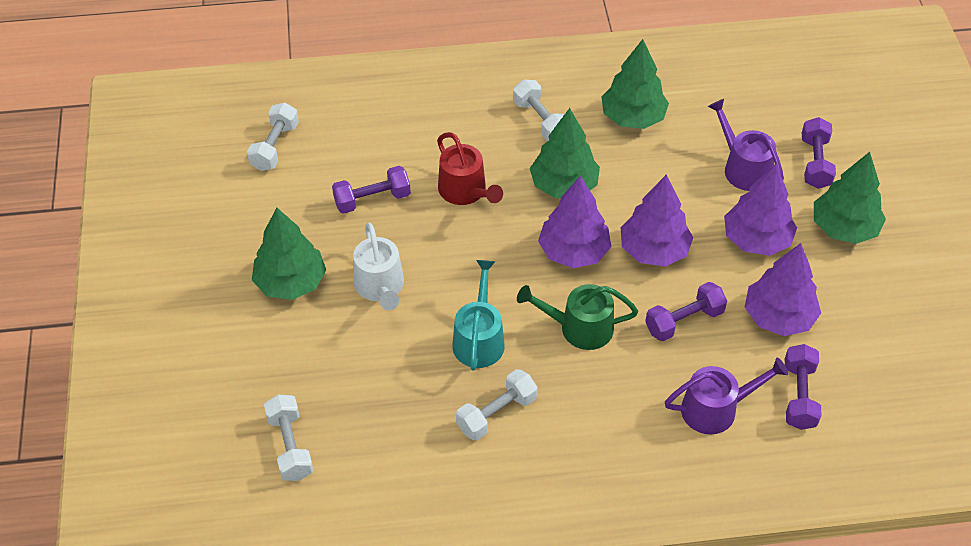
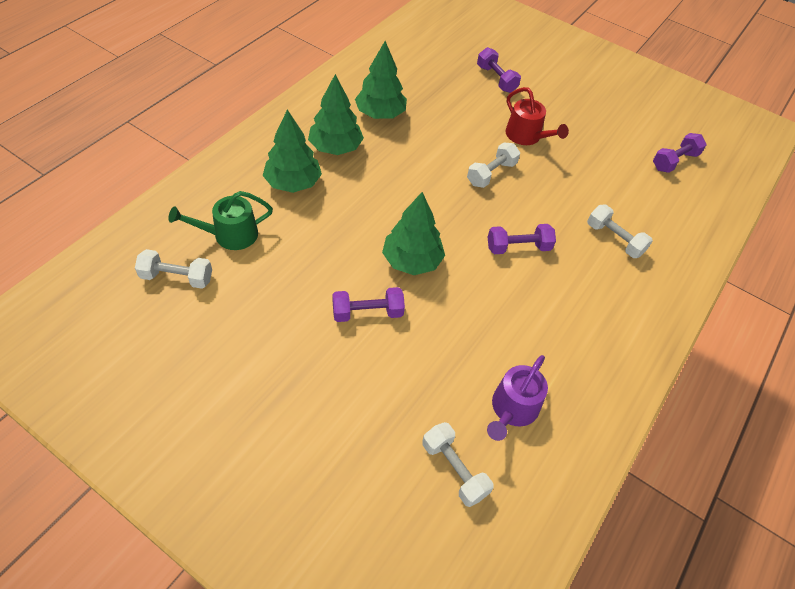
purple tree: [538,176,611,268] [621,174,693,267] [724,164,797,256] [745,243,821,336] = 4 -> none = 0
purple watering can: [665,358,788,435] [708,99,784,191] = 2 -> [487,355,548,441] = 1
turquoise watering can: [452,260,505,371] = 1 -> none = 0
white watering can: [353,223,404,310] = 1 -> none = 0

